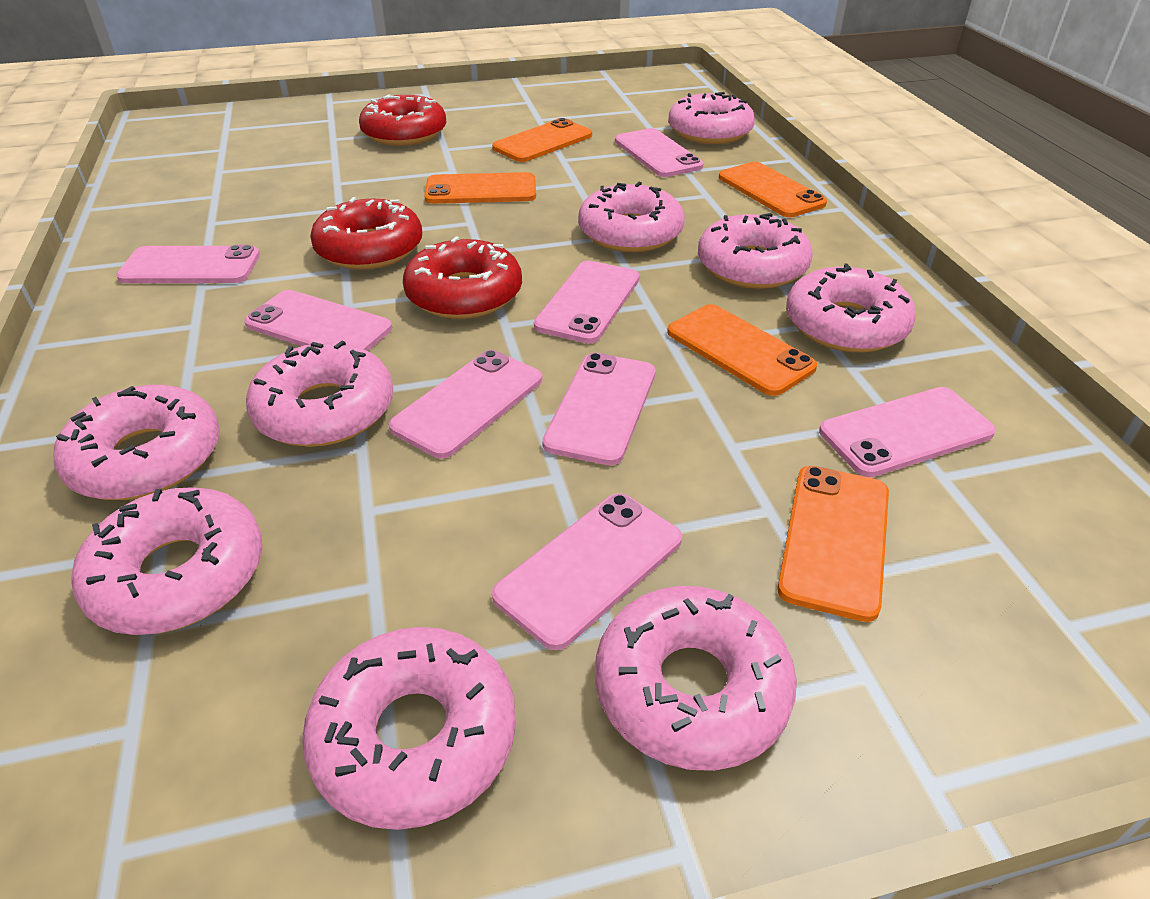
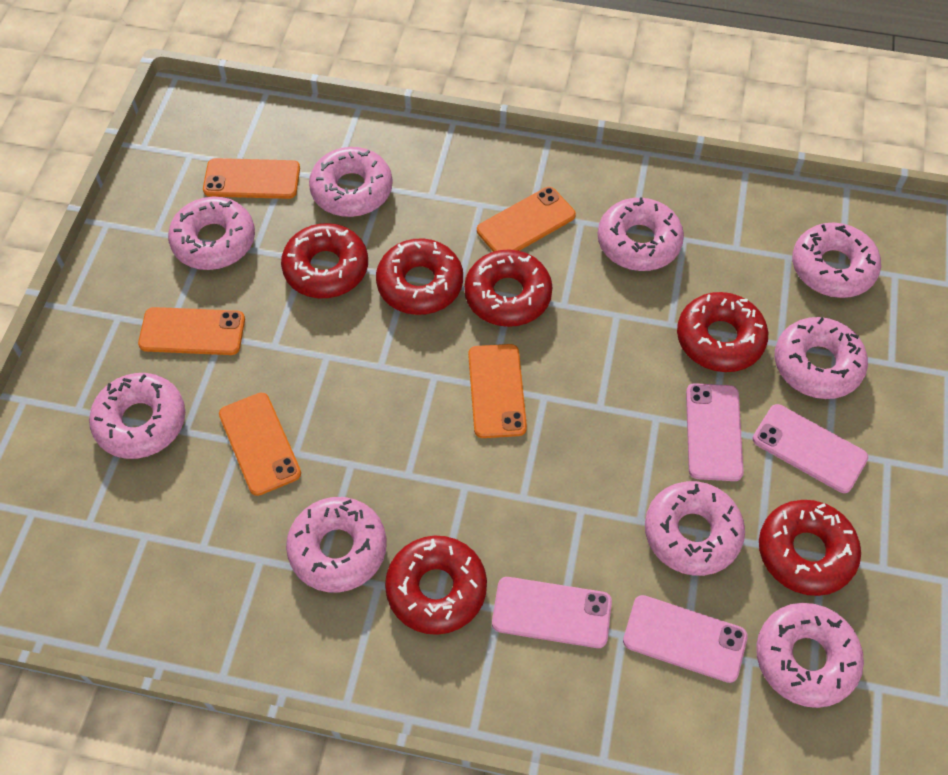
pink phone: [116,245,260,283] [244,290,392,351] [389,350,542,459] [492,493,682,650] [534,261,639,343] [542,353,656,466] [615,128,704,177] [819,387,996,477] = 8 -> [492,577,612,648] [623,595,748,683] [686,383,744,481] [753,404,868,493] = 4
red donut: [310,197,422,270] [359,94,446,146] [403,236,522,319] = 3 -> [281,223,368,298] [376,238,463,315] [385,536,487,635] [464,249,553,327] [677,292,768,372] [759,500,861,596] = 6

